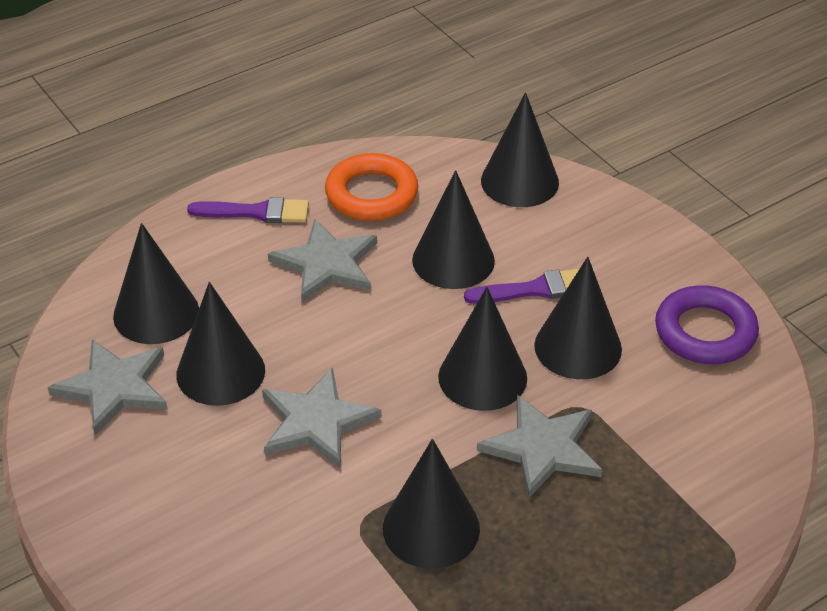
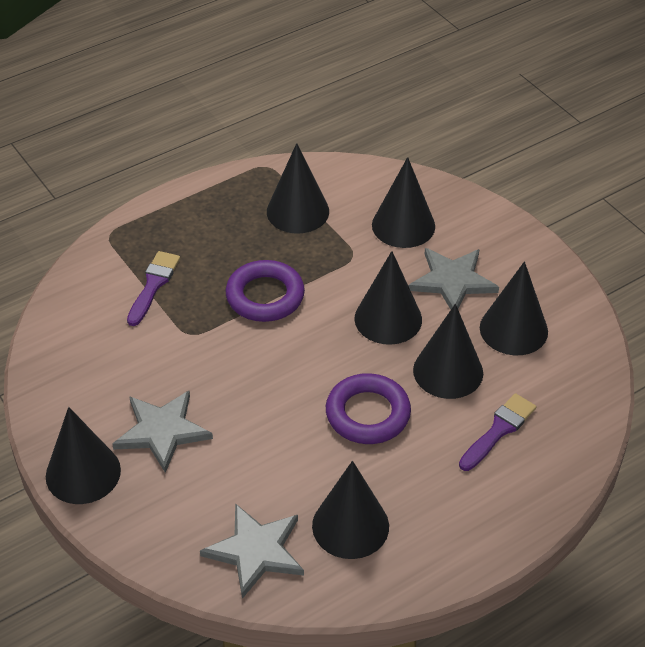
grey star: [48,339,168,435] [262,368,381,468] [268,219,377,302] [477,395,602,499] = 4 -> [112,391,213,473] [200,503,304,599] [409,248,499,309] = 3
orange ring: [325,153,418,221] = 1 -> none = 0
purple ring: [655,285,759,364] = 1 -> [226,260,305,322] [326,373,411,444] = 2

